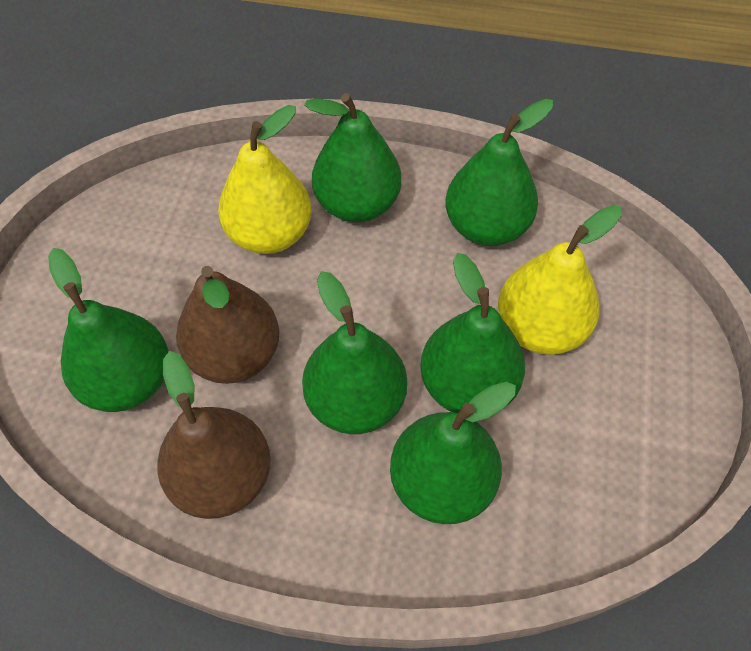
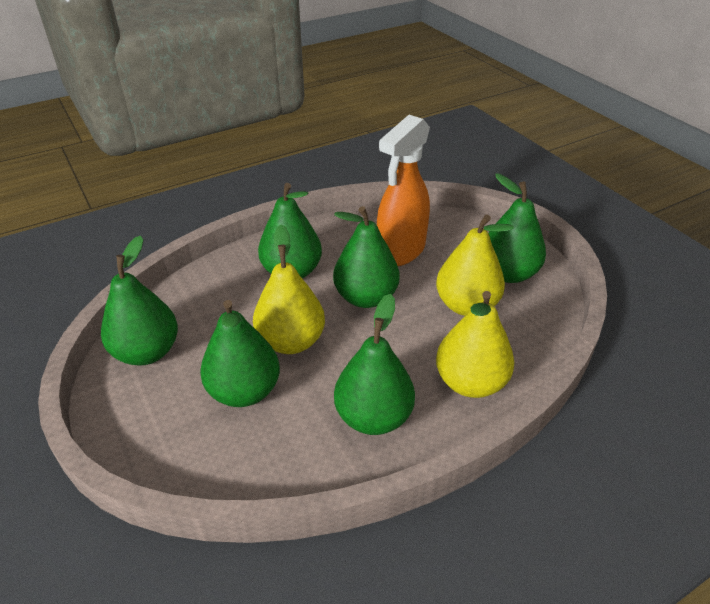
brown pear: [157,351,271,519] [176,266,279,384] = 2 -> none = 0
orange spray bottle: none = 0 -> [377,115,430,266] = 1
yellow pear: [218,105,312,254] [498,205,622,355] = 2 -> [253,224,325,354] [436,214,514,316] [436,291,514,398] = 3

